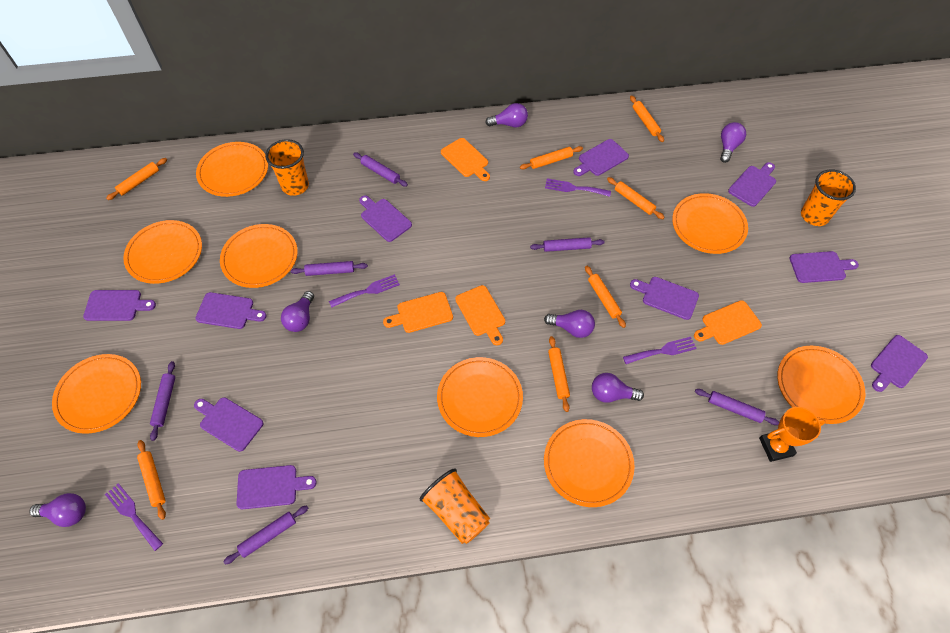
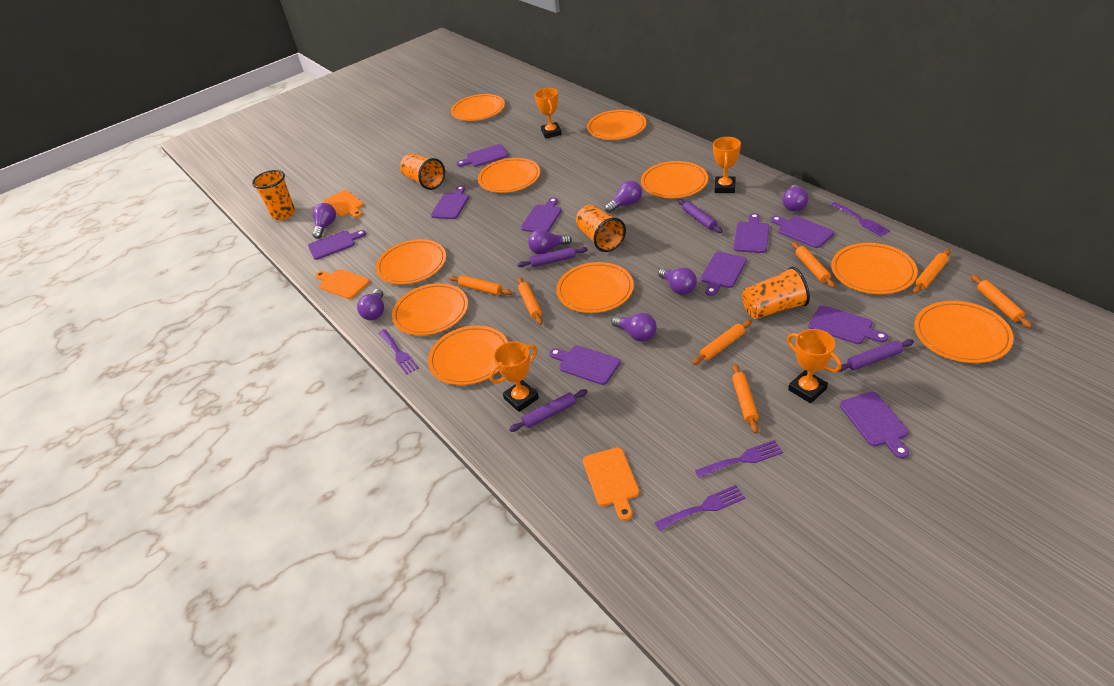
orange cup: [265,139,309,196] [420,468,490,544] [801,169,856,226] = 3 -> [252,170,295,220] [400,153,445,190] [576,205,626,252] [742,267,810,319] = 4
orange cutting board: [383,292,453,333] [441,138,490,181] [455,285,505,345] [694,300,762,345] = 4 -> [315,269,370,299] [324,190,364,218] [583,447,639,521] = 3
orange plate: [52,354,141,434] [123,220,202,284] [196,142,268,197] [220,224,298,288] [437,357,523,437] [544,419,635,507] [672,193,748,254] [777,346,865,424] = 8 -> [376,239,446,284] [392,283,468,335] [428,326,508,385] [451,94,505,121] [478,158,540,193] [556,262,634,313] [587,110,646,140] [641,161,708,198] [831,243,918,294] [914,301,1014,363] = 10
orange trophy: [759,407,826,462] = 1 -> [489,341,539,412] [534,88,562,139] [713,137,741,193] [787,329,841,403] = 4
purple light bulb: [29,493,86,527] [281,291,314,332] [485,103,528,127] [544,310,595,338] [592,373,644,403] [720,122,746,163] = 6 -> [312,203,336,239] [357,289,384,320] [528,229,572,254] [605,180,642,213] [611,313,657,342] [658,267,697,295] [782,185,808,212] = 7
purple rolling pin: [150,361,175,441] [223,506,308,564] [291,261,368,276] [353,152,408,187] [530,237,605,252] [695,389,779,425] = 6 -> [509,389,588,432] [518,247,588,267] [678,199,723,233] [836,339,914,372] = 4

